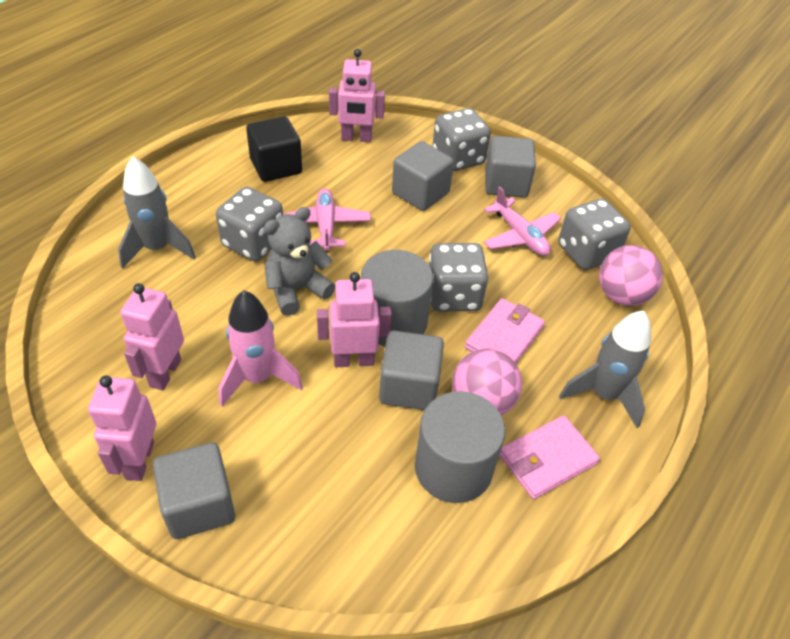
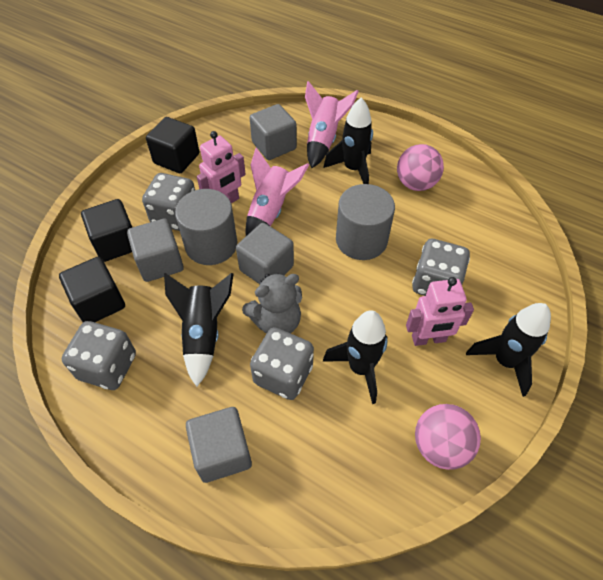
black cube: [246,117,302,182] = 1 -> [59,257,125,322] [81,199,132,262] [146,117,199,173] = 3
black rocket: none = 0 -> [164,273,233,387] [323,98,373,184] [323,310,388,404] [466,303,551,397] = 4
grey rocket: [118,156,196,269] [559,310,651,428] = 2 -> none = 0
pink plane: [283,188,371,252] [484,186,561,256] = 2 -> none = 0
pink robot: [88,375,156,481] [120,283,184,391] [317,272,392,367] [329,49,385,142] = 4 -> [197,131,246,203] [406,277,474,346] = 2
pink rocket: [219,290,303,407] = 1 -> [245,148,309,236] [305,81,359,168] = 2
pink wallet: [465,298,545,363] [500,415,600,499] = 2 -> none = 0

